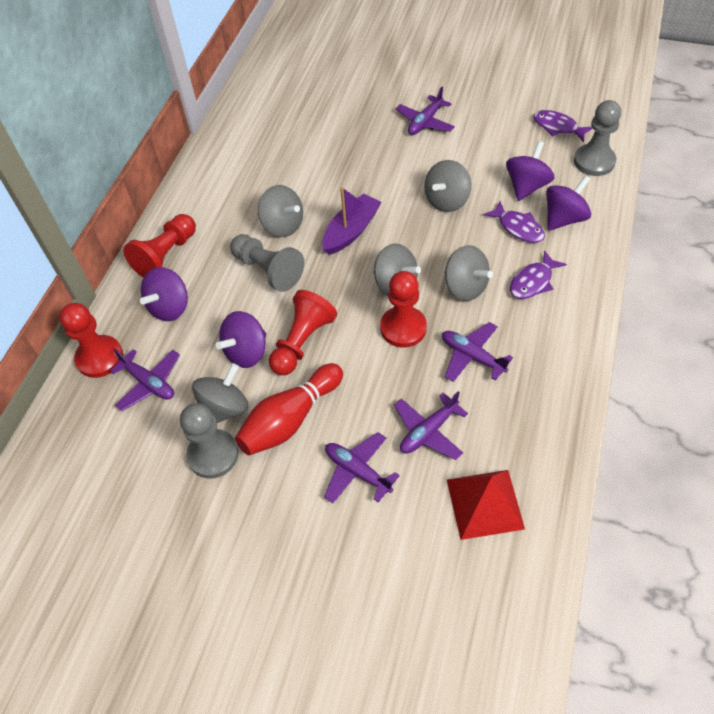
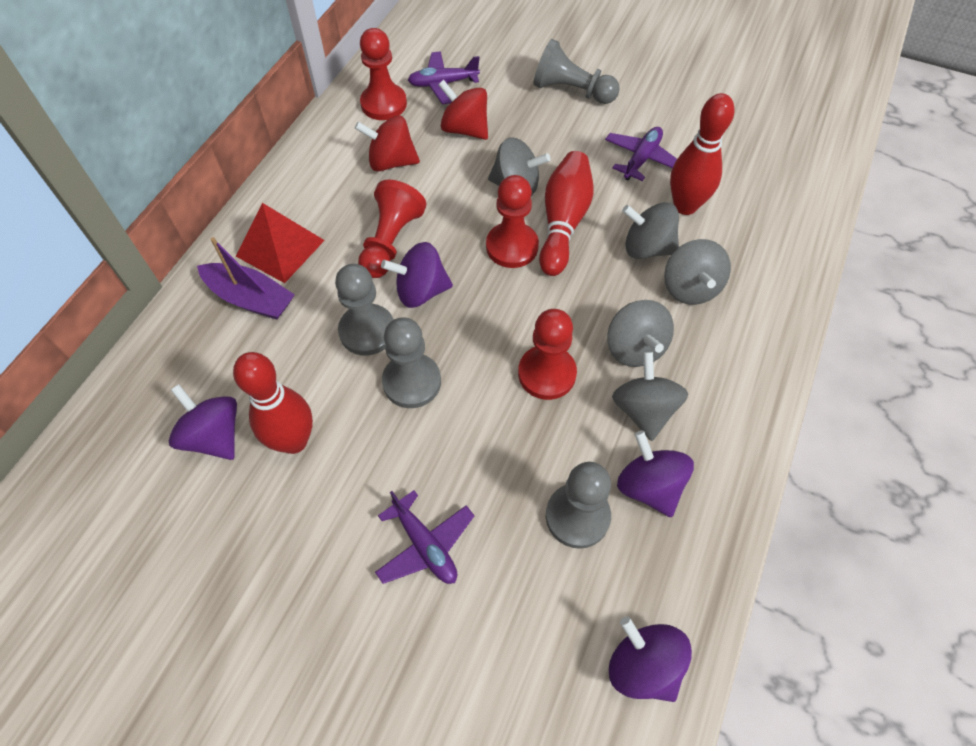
grey pawn: [180,403,238,479] [230,234,304,292] [574,100,621,176] = 3 -> [335,264,394,355] [382,317,441,408] [533,39,620,104] [546,462,611,549] = 4
purple fish: [483,201,545,243] [510,250,567,299] [533,110,593,142] = 3 -> none = 0
purple plane: [110,349,180,411] [324,432,400,503] [394,391,468,460] [396,87,455,135] [442,322,513,382] = 5 -> [375,490,474,584] [408,51,480,104] [605,127,677,181] = 3
red bowling pin: [235,363,343,455] = 1 -> [233,352,313,454] [539,151,594,276] [670,93,735,215] = 3
red spinning top: none = 0 -> [355,115,420,172] [438,80,488,140] = 2

